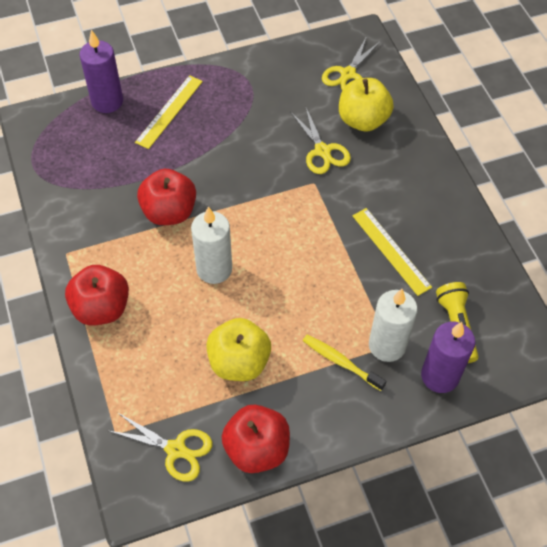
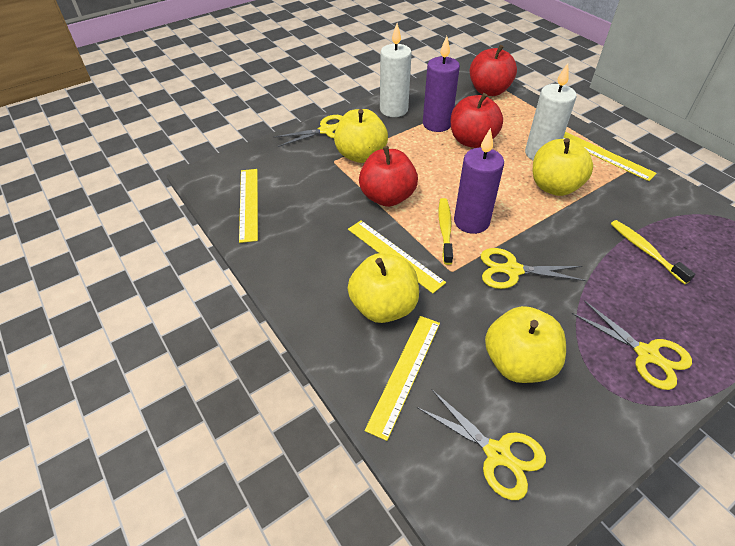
yellow apple: [206,318,271,381] [339,78,394,132] = 2 -> [334,109,388,163] [348,253,419,323] [485,306,566,383] [533,138,593,196] = 4
yellow flashlight: [436,282,479,363] = 1 -> none = 0
yellow ruler: [135,75,203,149] [352,208,432,296] = 2 -> [239,169,258,243] [348,221,446,294] [365,316,440,441] [563,132,657,181] = 4
yellow scissors: [109,412,212,482] [291,106,351,174] [322,36,381,90] = 3 -> [273,115,342,147] [417,390,546,500] [481,248,587,289] [571,300,692,390] = 4
yellow toothbrush: [303,335,387,391] = 1 -> [439,198,453,265] [611,220,695,284] = 2

